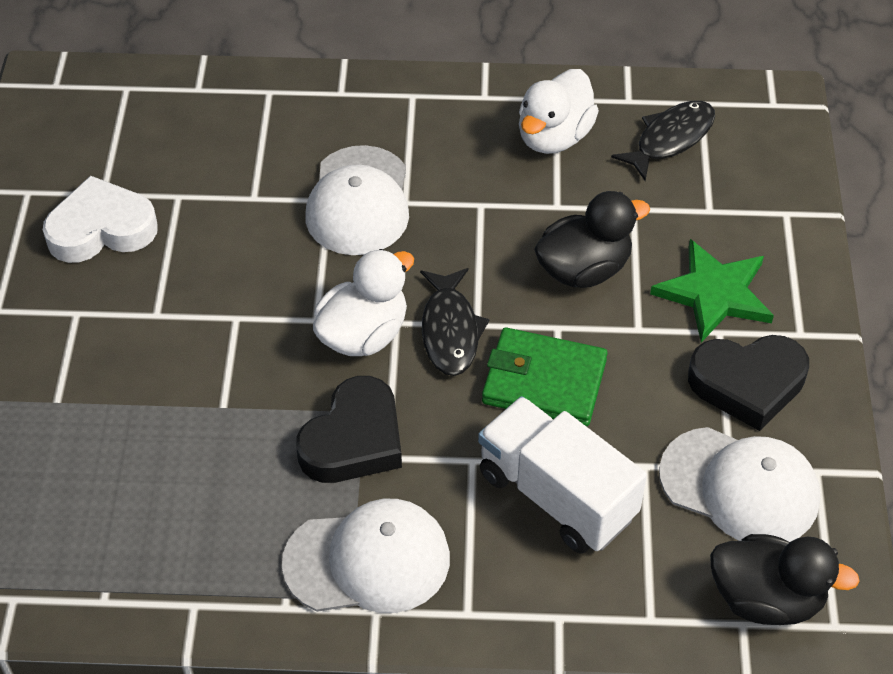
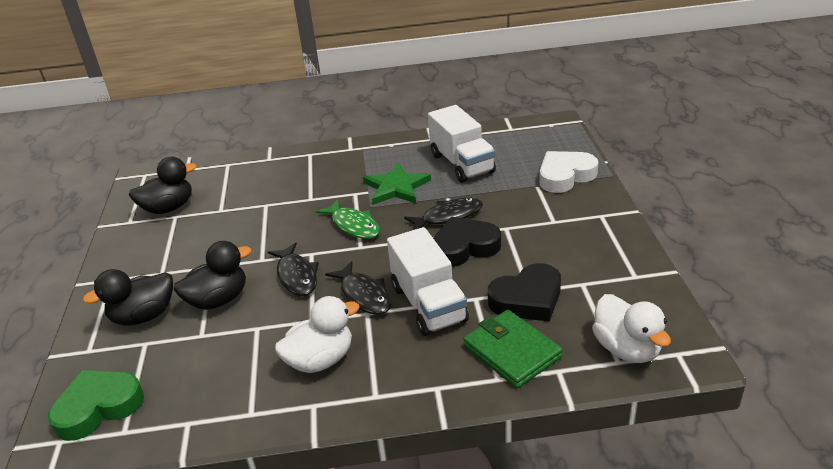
black duck: [534,191,650,288] [710,534,860,625] = 2 -> [83,269,173,326] [129,157,197,214] [174,241,252,310] = 3
black fish: [420,268,489,376] [611,101,715,181] = 2 -> [268,243,319,296] [325,261,391,315] [404,198,483,229] = 3
green fish: none = 0 -> [316,199,380,239] = 1
green heart: none = 0 -> [48,370,144,441] = 1
white cap: [282,499,450,613] [305,145,409,255] [659,427,820,542] = 3 -> none = 0
white truck: [478,396,647,554] = 1 -> [387,227,469,336] [428,105,496,183] = 2

